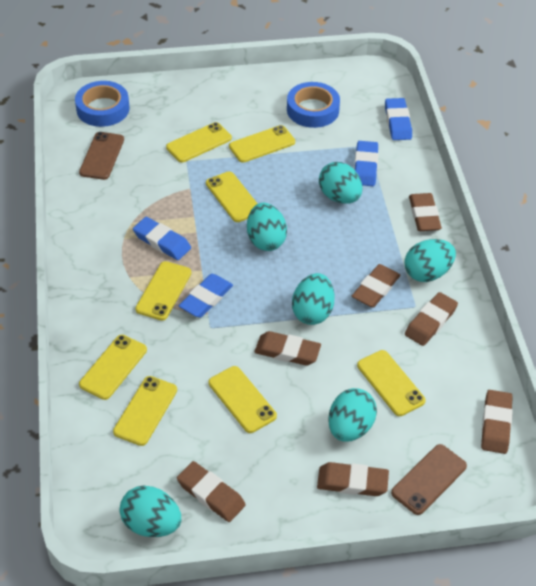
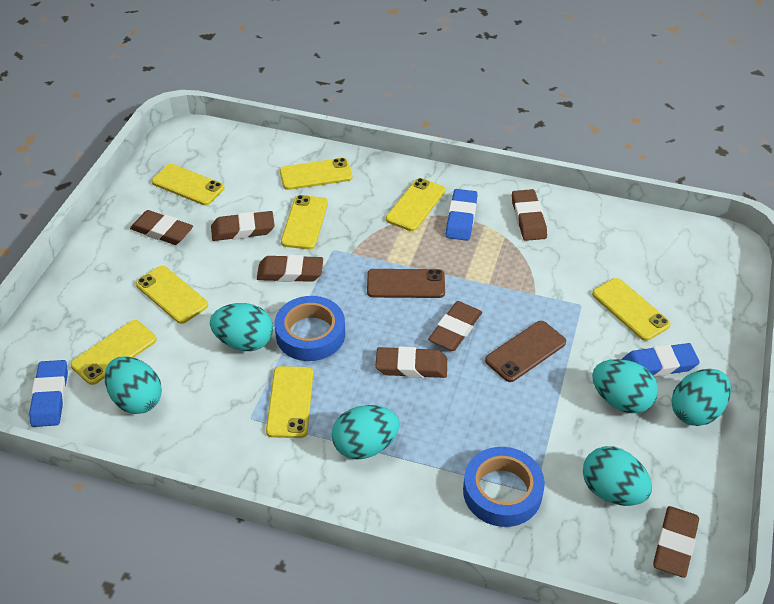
blue eraser: [133,217,191,260] [179,274,233,318] [354,141,378,186] [385,98,412,140] = 4 -> [29,360,68,427] [446,189,477,241] [622,343,700,377] = 3

